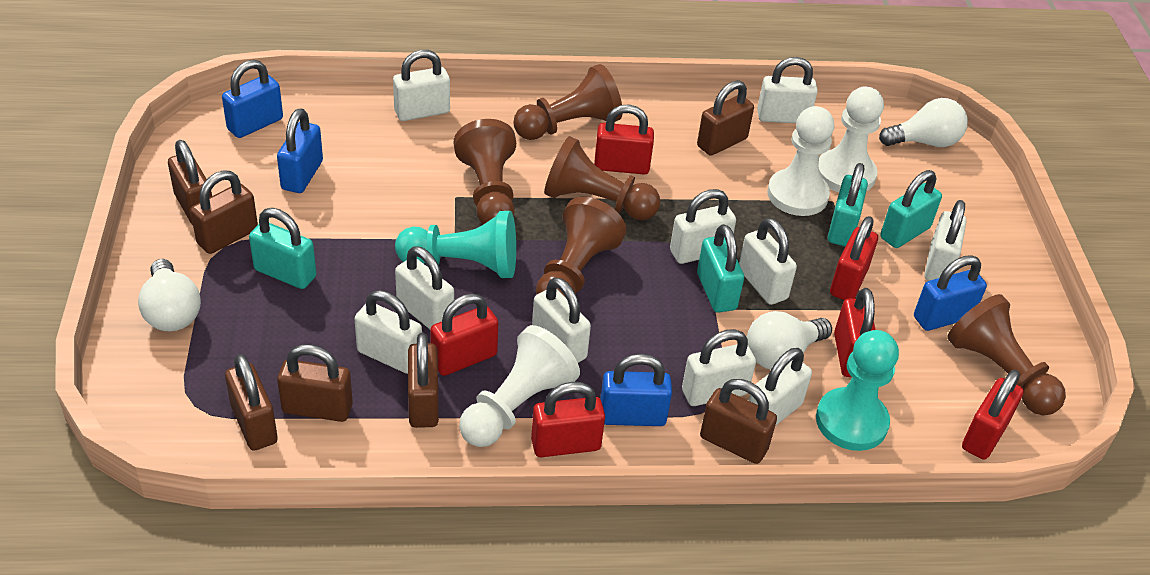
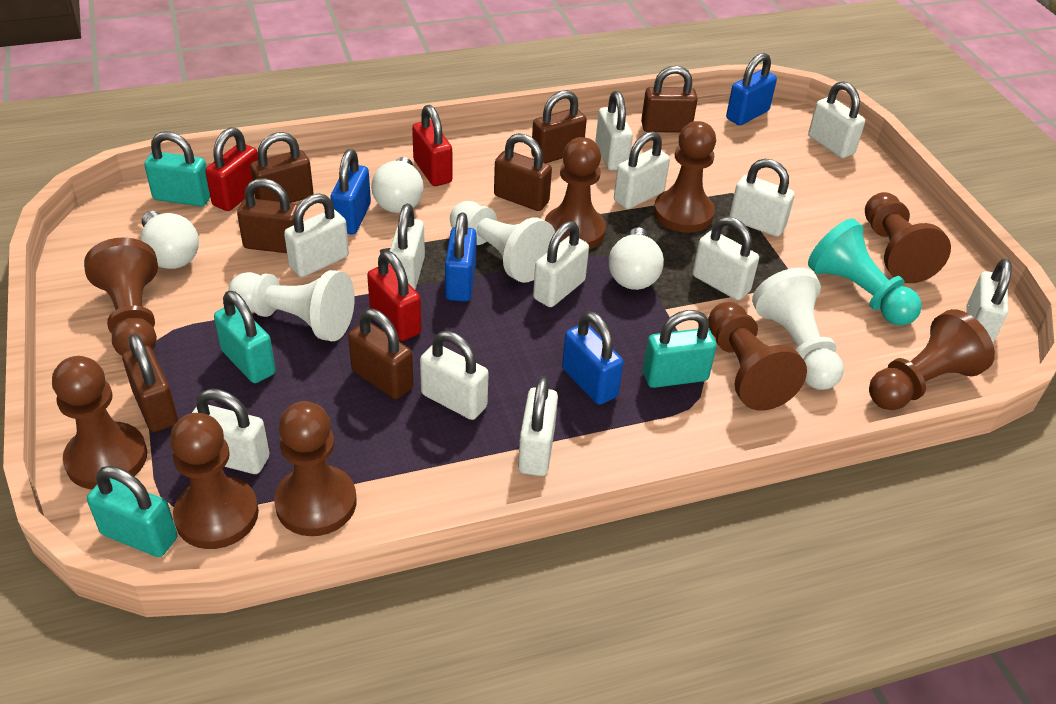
brown pawn: [454,119,516,224] [513,64,622,140] [536,197,626,298] [544,136,660,220] [947,294,1066,415] = 5 -> [52,356,147,489] [84,238,158,356] [170,413,259,549] [274,401,357,536] [545,137,606,249] [654,121,716,233] [708,302,807,410] [865,192,951,283] [869,309,995,410] = 9
red padlock: [430,293,498,376] [531,382,605,457] [594,105,654,175] [830,216,878,300] [834,288,876,377] [962,370,1024,460] = 6 -> [205,127,258,211] [367,251,422,341] [412,105,452,186] = 3
turquoise pawn: [395,211,516,278] [816,330,899,451] = 2 -> [808,219,922,326] = 1
white padlock: [354,290,422,374] [393,50,450,121] [395,246,454,329] [532,277,591,363] [670,189,736,264] [682,329,756,406] [739,218,797,305] [749,348,812,426] [757,57,818,123] [925,200,966,281] = 10 -> [192,389,269,474] [284,193,349,277] [389,204,425,290] [420,331,489,420] [518,376,558,476] [533,221,589,307] [596,91,633,170] [614,131,670,209] [693,216,759,300] [730,159,795,237] [808,81,865,158] [966,259,1012,343] = 12

